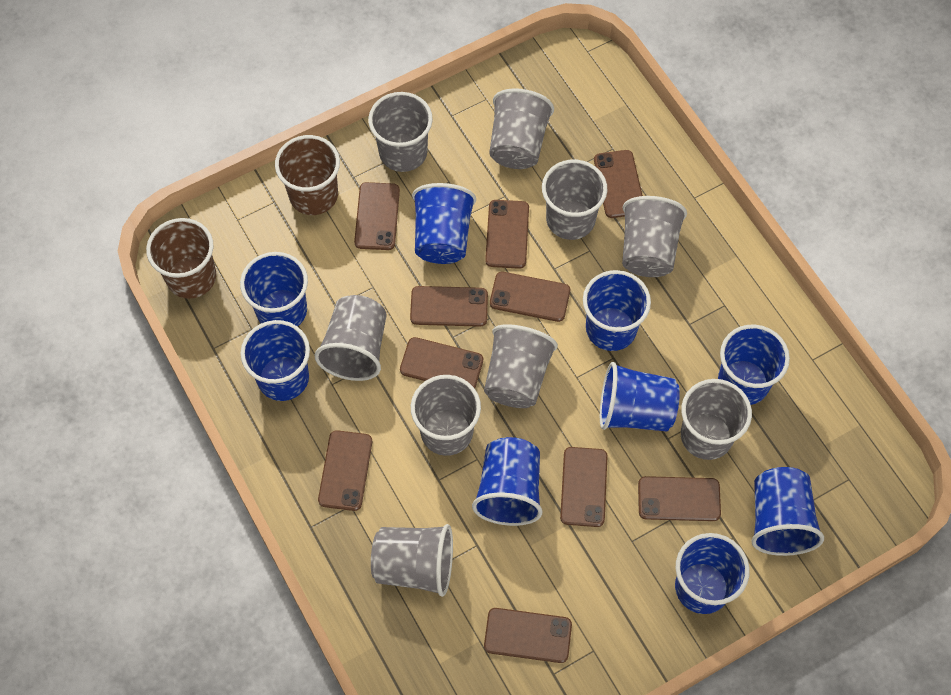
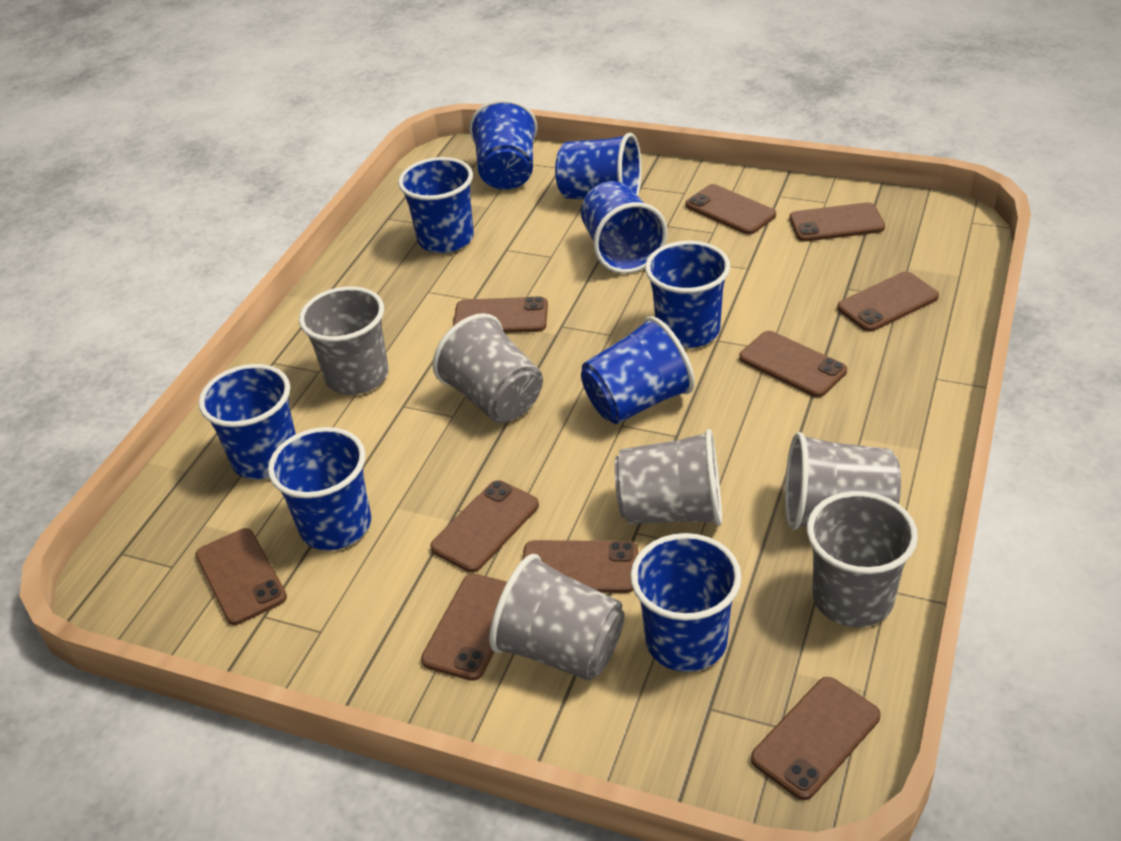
brown cup: [146,218,216,299] [275,135,340,215] = 2 -> none = 0
grey cup: [314,295,387,381] [368,92,433,172] [371,524,453,597] [411,375,481,456] [484,324,558,408] [489,88,554,169] [542,160,607,240] [622,196,687,277] [681,379,752,460] = 9 -> [299,286,389,395] [432,313,543,423] [489,554,625,681] [614,429,722,526] [785,432,901,530] [807,491,918,627] = 6

